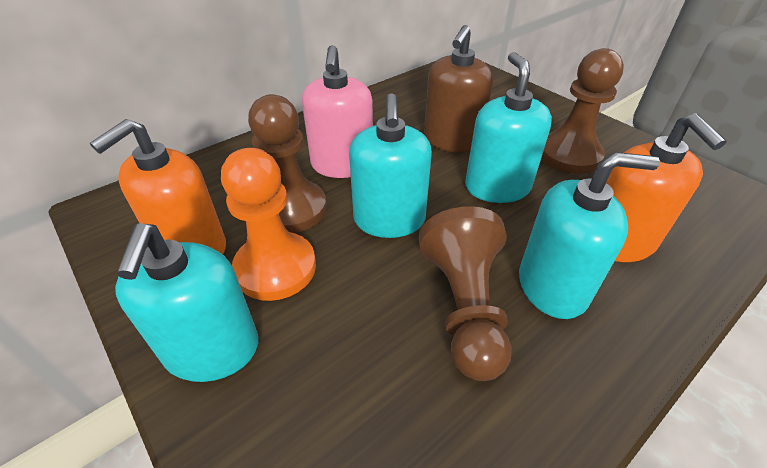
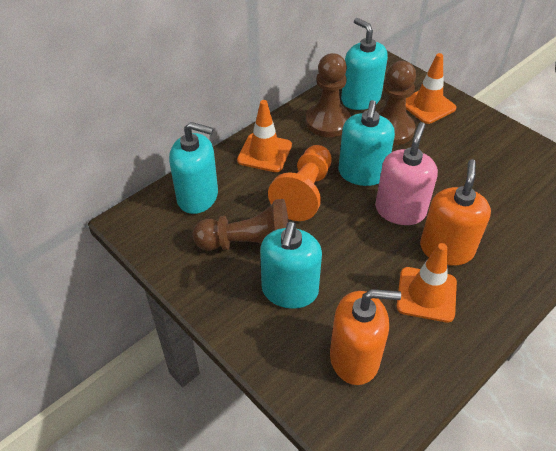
brown soap dispenser: [424,25,493,153] = 1 -> none = 0
orange traffic cone: none = 0 -> [237,100,292,172] [396,243,457,323] [406,53,457,124] = 3

